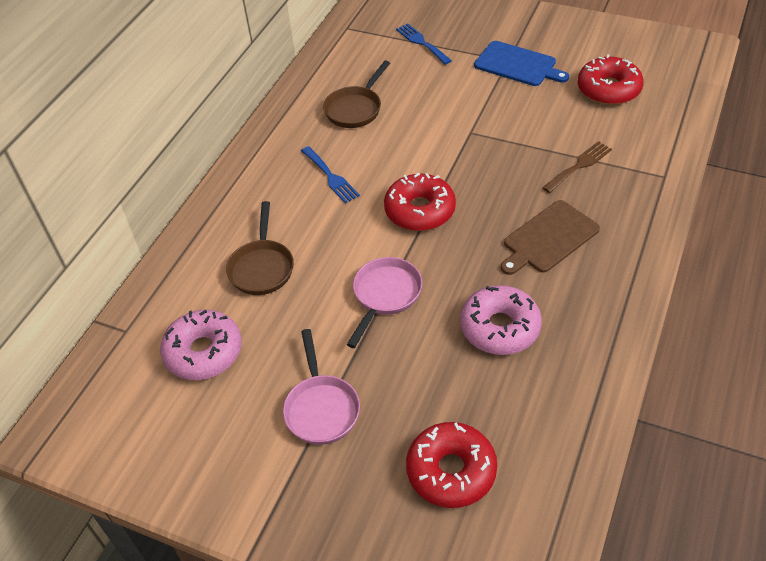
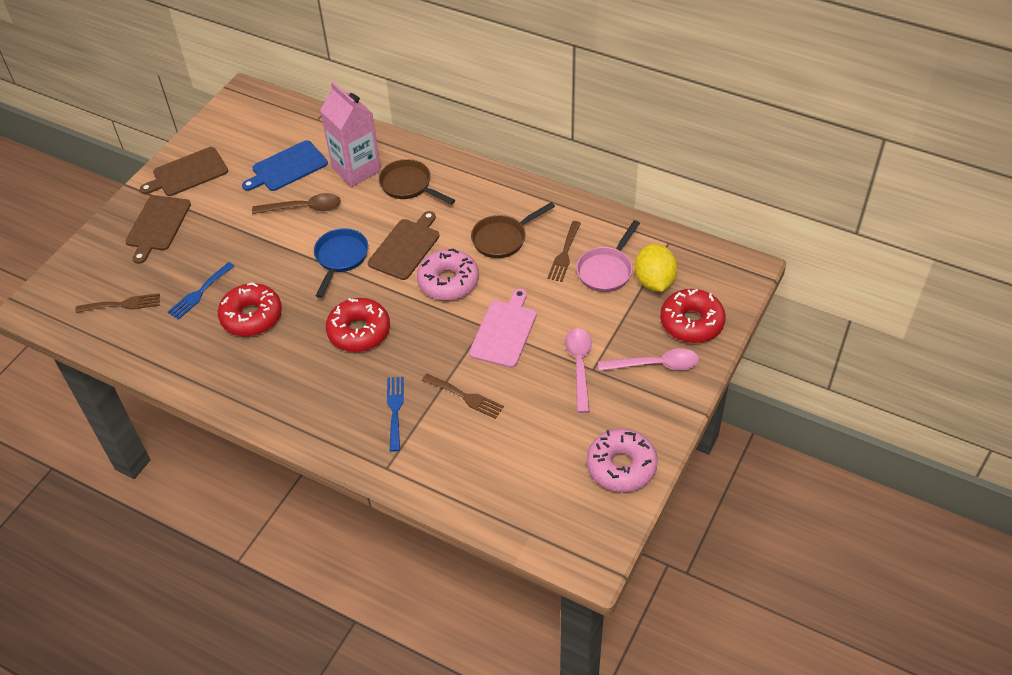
blue pan: none = 0 -> [314,228,368,298] = 1
brown cutting board: [501,200,600,275] = 1 -> [126,195,191,264] [140,147,228,196] [368,211,440,280] = 3
brown fork: [542,141,612,193] = 1 -> [75,293,160,313] [422,374,504,419] [547,221,581,282] = 3
brown spoon: none = 0 -> [252,193,341,214] = 1
pink carton: none = 0 -> [320,82,381,187] = 1
pink cutting board: none = 0 -> [469,289,537,368] = 1
pink pan: [283,329,360,445] [347,257,422,348] = 2 -> [576,220,640,292] = 1
pink spoon: none = 0 -> [565,328,592,413] [598,348,699,371] = 2
yellow lemon: none = 0 -> [635,244,678,292] = 1

